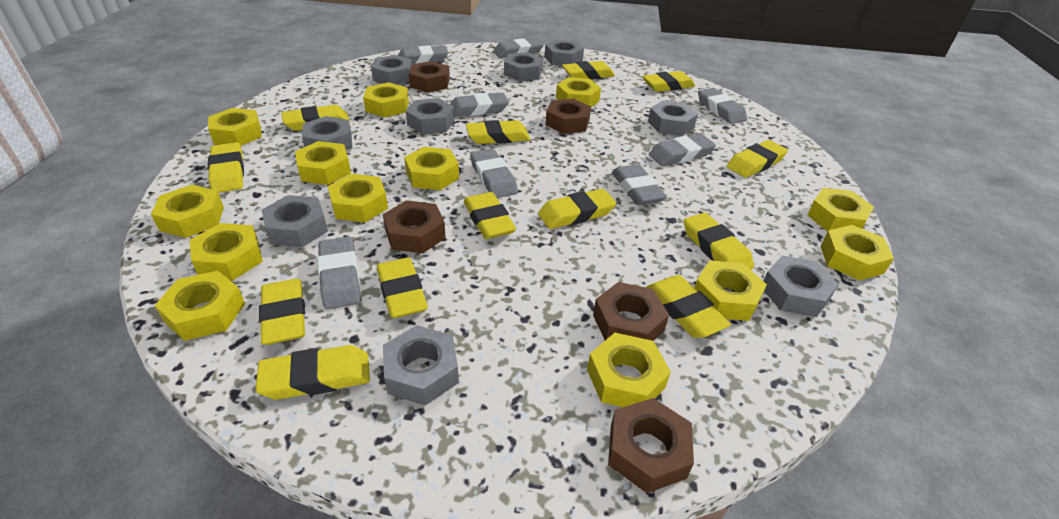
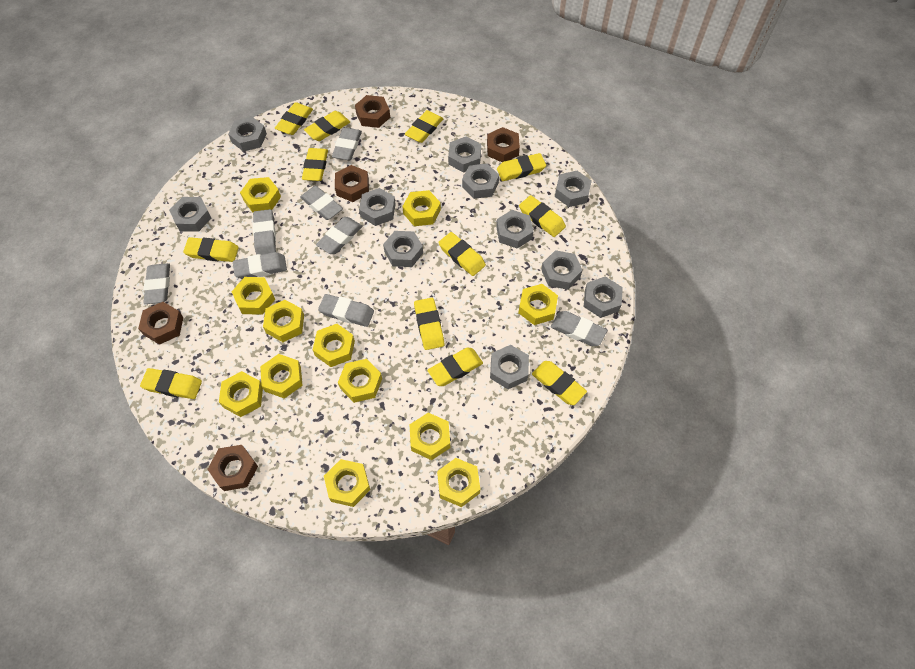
grey nut: [262,195,328,247] [302,116,352,150] [371,55,412,85] [383,325,459,406] [406,98,455,134] [504,52,543,81] [545,39,584,66] [648,101,698,136] [764,256,839,317] = 9 -> [169,197,211,232] [228,117,267,151] [359,188,396,226] [383,231,423,267] [448,136,481,173] [462,163,499,199] [490,345,529,389] [496,210,534,249] [541,250,582,290] [555,171,592,207] [584,276,623,318] = 11
yellow eraser: [208,142,244,193] [255,345,370,400] [259,279,305,345] [281,105,350,131] [377,257,428,318] [464,192,516,239] [466,120,531,144] [538,189,616,229] [562,61,615,80] [643,71,695,92] [646,275,731,338] [684,213,754,270] [727,140,788,178] = 13 -> [140,368,202,399] [183,237,239,262] [275,102,313,135] [302,148,328,181] [304,111,350,141] [405,110,444,143] [414,298,444,350] [427,347,483,386] [438,232,486,276] [497,153,546,181] [519,195,566,237] [532,361,587,405] = 12
yellow nut: [151,185,224,238] [155,271,245,341] [190,223,263,280] [208,108,262,146] [295,141,351,185] [328,174,388,222] [363,82,409,118] [404,147,459,190] [556,77,601,107] [587,333,671,407] [694,260,767,321] [808,188,874,232] [821,225,894,281] = 13 -> [219,371,263,417] [232,277,275,315] [240,177,281,213] [260,354,302,399] [263,300,304,342] [312,324,355,367] [324,459,370,507] [338,359,382,403] [402,190,441,226] [410,413,450,460] [437,458,480,507] [518,284,558,325] = 12

